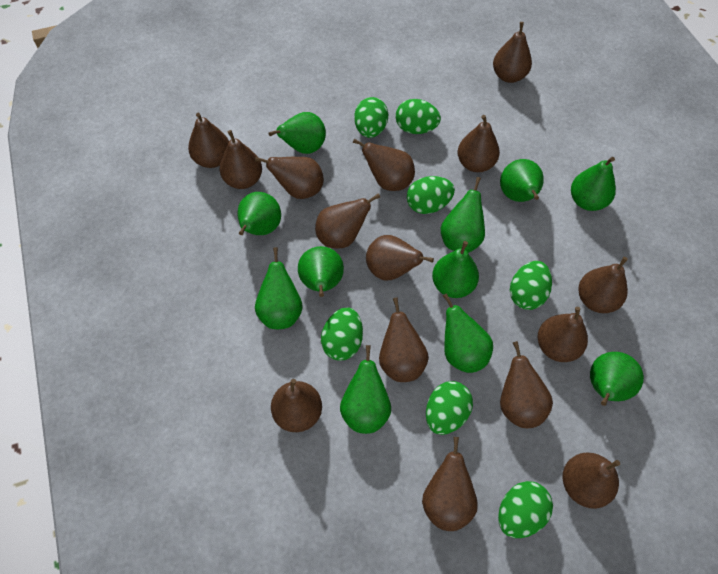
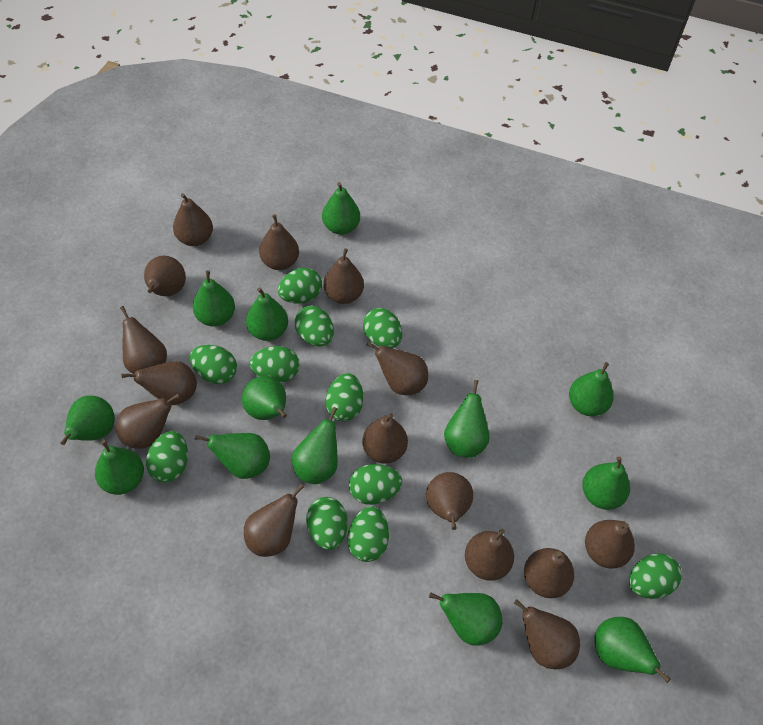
green egg: [321,307,363,361] [354,97,388,138] [395,99,441,134] [407,176,455,214] [426,381,473,435] [498,481,553,538] [510,261,552,310] = 7 -> [146,431,188,483] [190,345,237,384] [250,346,299,383] [277,268,322,304] [295,306,334,347] [306,497,348,550] [326,373,363,421] [347,506,389,562] [349,464,402,505] [363,308,402,348] [629,553,682,599] = 11
green pear: [237,192,281,235] [255,247,303,329] [269,112,326,154] [298,246,344,297] [340,345,391,434] [432,241,479,298] [441,177,485,253] [443,293,493,373] [500,159,544,202] [571,157,616,211] [590,352,644,406] = 11 -> [61,396,115,445] [95,440,144,495] [193,270,235,327] [195,433,270,479] [242,376,287,420] [246,287,288,341] [292,407,338,484] [322,182,360,235] [429,592,502,646] [444,380,490,458] [569,362,614,416] [582,456,630,510] [595,617,671,683] = 13

